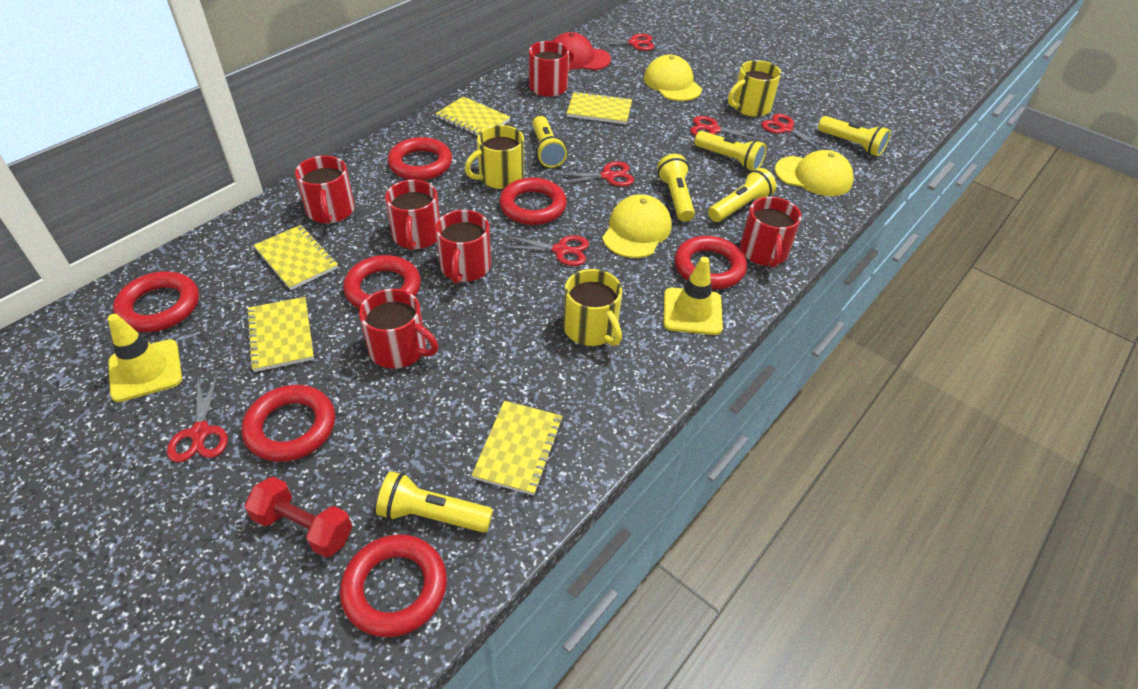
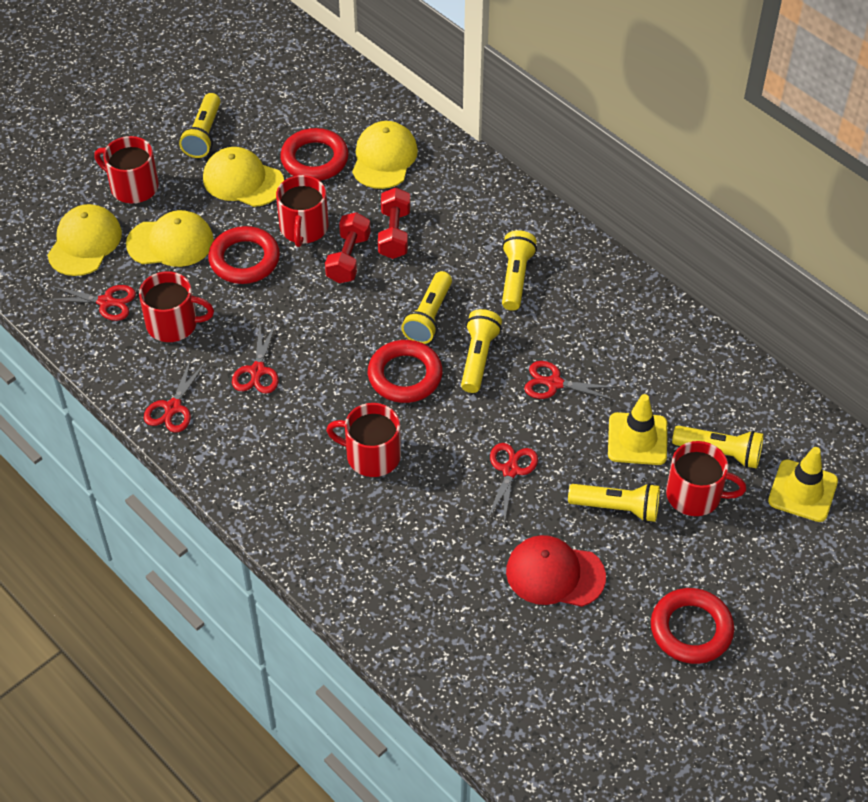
red dumbbell: [244,476,353,558] = 1 -> [325,212,371,283] [378,188,410,259] = 2
red mug: [295,156,355,224] [359,289,438,369] [385,180,440,251] [435,210,491,284] [529,41,575,97] [740,197,801,268] = 6 -> [94,136,159,203] [139,271,214,342] [276,175,328,247] [326,403,401,477] [666,441,746,516] = 5
red ring: [113,271,199,332] [242,385,335,462] [340,534,447,637] [343,255,421,309] [388,137,452,180] [499,178,567,225] [675,236,747,289] = 7 -> [208,226,280,284] [280,128,349,181] [368,340,443,403] [651,588,734,664] = 4
red scissors: [167,373,228,463] [502,235,589,266] [555,161,634,187] [592,34,654,51] [690,116,763,141] [761,114,831,150] = 6 -> [46,285,136,321] [144,358,206,433] [232,323,279,394] [487,443,538,524] [524,361,618,400] = 5
yellow cap: [602,194,671,258] [644,55,702,101] [775,150,854,196] = 3 -> [47,204,122,276] [126,210,214,267] [203,147,284,207] [352,121,418,189] = 4
yellow mug: [465,125,524,189] [563,269,622,346] [728,60,781,117] = 3 -> none = 0
yellow notebook: [246,297,314,372] [254,225,338,290] [436,96,510,136] [471,401,563,495] [566,91,632,124] = 5 -> none = 0

